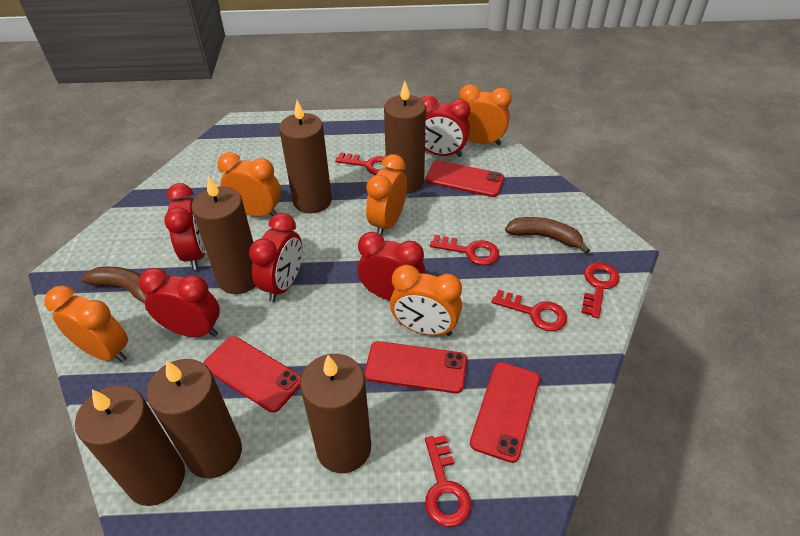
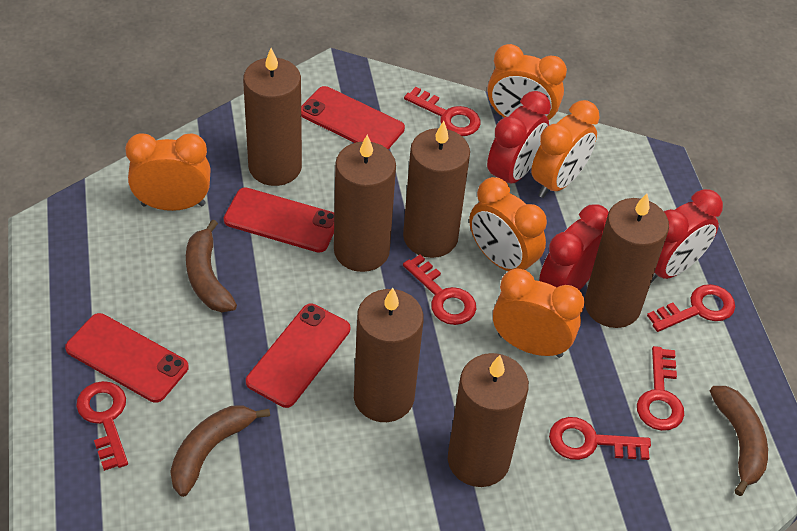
brown banana: [81,267,147,311] [505,217,590,254] = 2 -> [170,406,270,497] [186,219,237,312] [710,386,768,496] = 3
red clock: [139,268,220,337] [164,183,206,270] [249,213,302,302] [357,232,426,300] [421,96,470,157] = 5 -> [487,91,551,183] [539,204,609,290] [651,189,723,283] = 3
red key: [335,152,385,175] [425,435,471,527] [430,235,499,265] [492,289,567,331] [581,262,620,318] = 5 -> [76,381,128,471] [403,255,476,325] [404,87,481,136] [549,417,651,460] [637,346,684,431] [647,284,735,332] = 6

